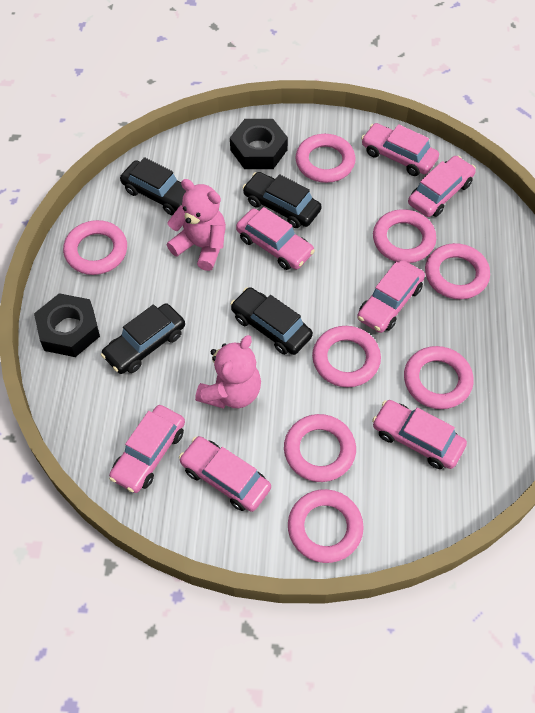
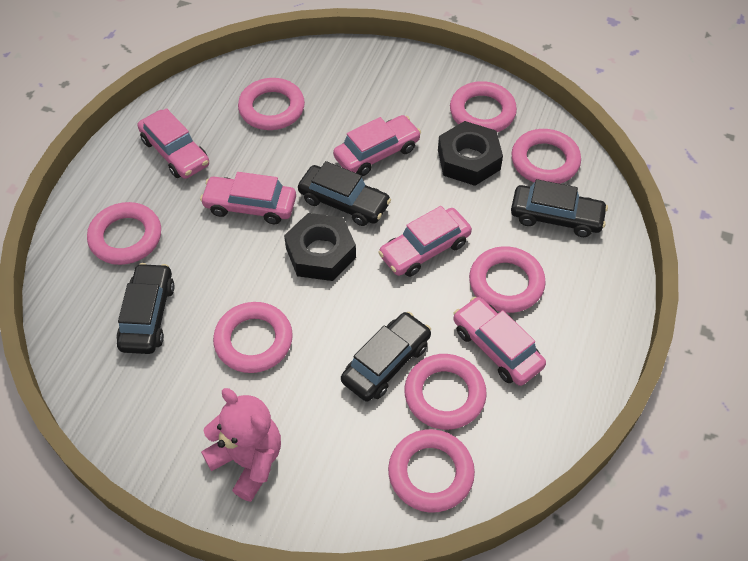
pink car: [109,405,185,493] [179,436,271,512] [236,207,315,270] [357,260,425,333] [361,123,439,176] [372,400,467,469] [408,156,476,217] = 7 -> [138,108,209,179] [200,172,296,224] [333,115,421,176] [378,206,472,277] [453,297,546,386] = 5
pink teddy bear: [167,179,226,271] [195,335,261,409] = 2 -> [201,388,281,502] = 1

